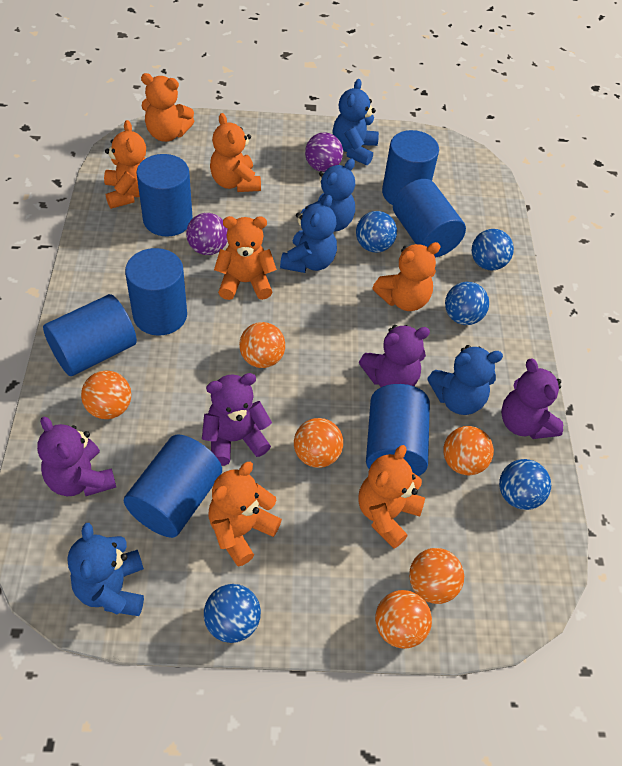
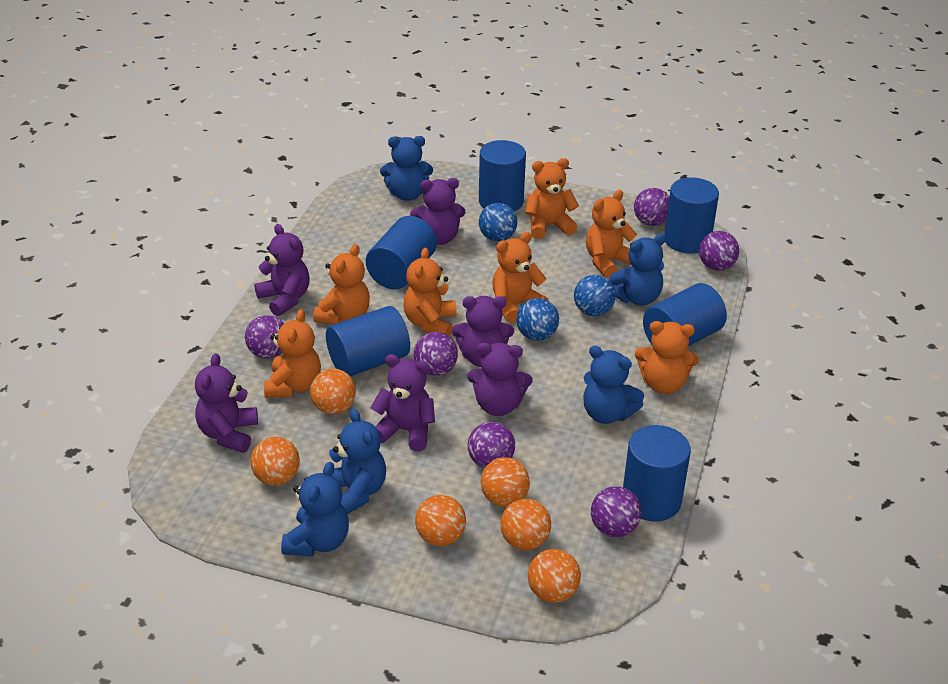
blue ball: [204,584,261,643] [356,211,397,253] [445,282,489,325] [472,229,514,270] [499,459,551,510] = 5 -> [479,203,517,242] [516,298,559,341] [574,275,616,316] = 3
blue cylinder: [43,294,137,376] [124,435,222,538] [125,248,187,336] [136,154,193,236] [366,384,430,476] [382,130,439,205] [393,179,466,257] = 7 -> [326,306,410,376] [366,216,437,289] [479,140,526,211] [623,425,691,521] [643,283,727,347] [664,177,719,253] = 6
purple ball: [186,213,228,255] [305,132,343,172] = 2 -> [245,315,284,359] [414,332,458,376] [468,422,515,468] [591,486,641,537] [634,188,669,226] [699,231,739,271] = 6
purple teddy bear: [37,417,116,496] [202,373,272,466] [359,325,430,387] [501,359,563,439] = 4 -> [195,353,258,453] [254,224,310,316] [370,354,435,451] [410,178,465,245] [452,296,514,367] [467,343,533,416] = 6

